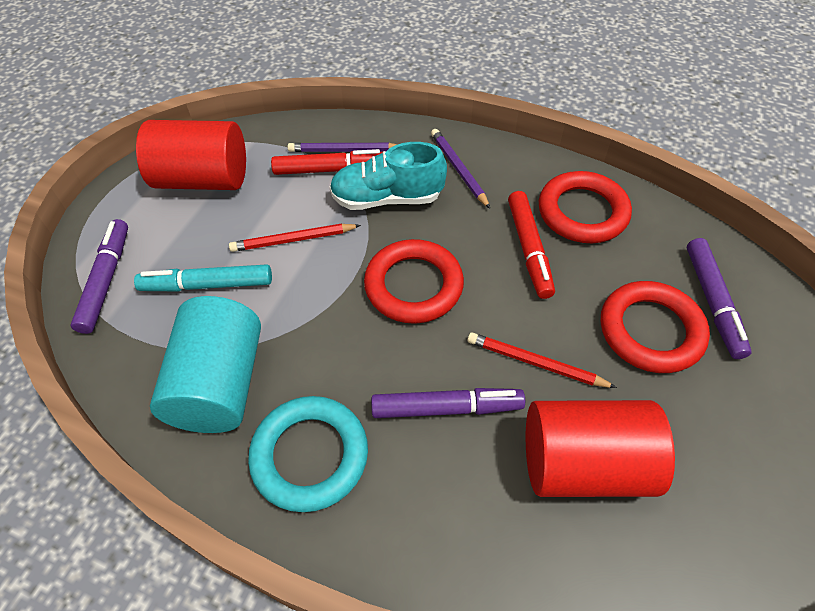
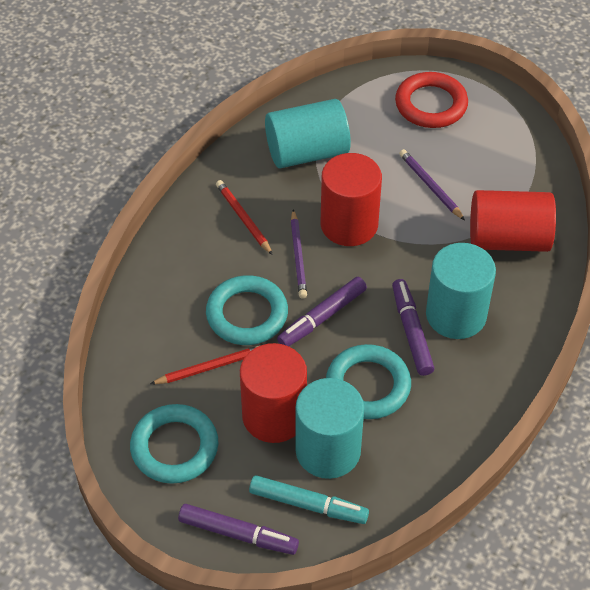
red cylinder: [136,120,246,190] [526,400,675,497] = 2 -> [240,343,307,443] [320,153,382,246] [470,190,556,252] = 3
red marker: [271,149,383,175] [508,191,555,299] = 2 -> none = 0
red ring: [364,239,464,324] [539,171,632,243] [601,281,710,373] = 3 -> [395,72,468,128] = 1
turquoise cylinder: [150,296,261,433] = 1 -> [265,99,351,168] [295,378,364,479] [426,243,496,339] = 3
turquoise ring: [248,396,368,512] = 1 -> [130,404,218,484] [206,275,288,345] [326,344,411,419] = 3
turquoise shoe: [329,142,447,210] = 1 -> none = 0

